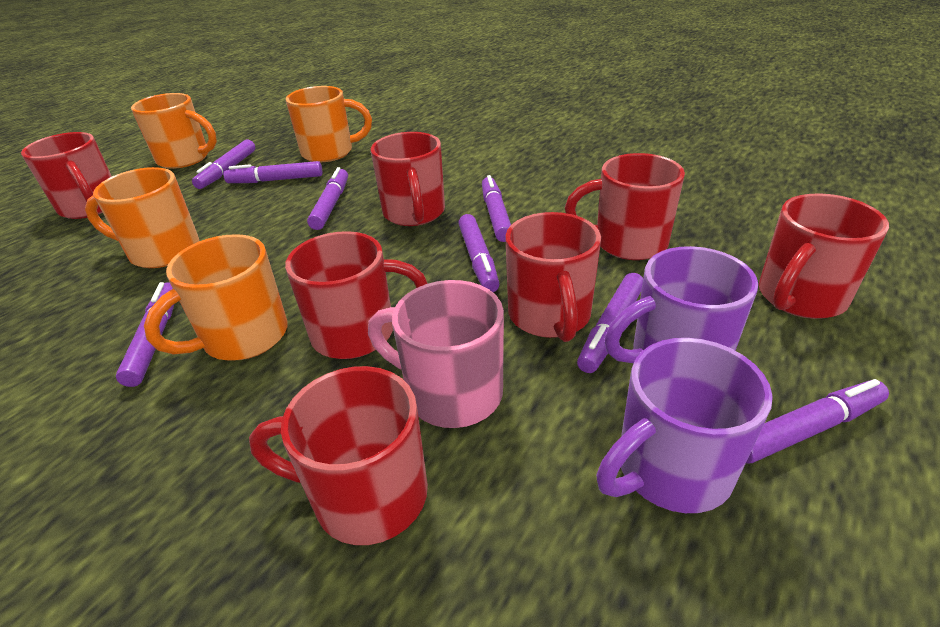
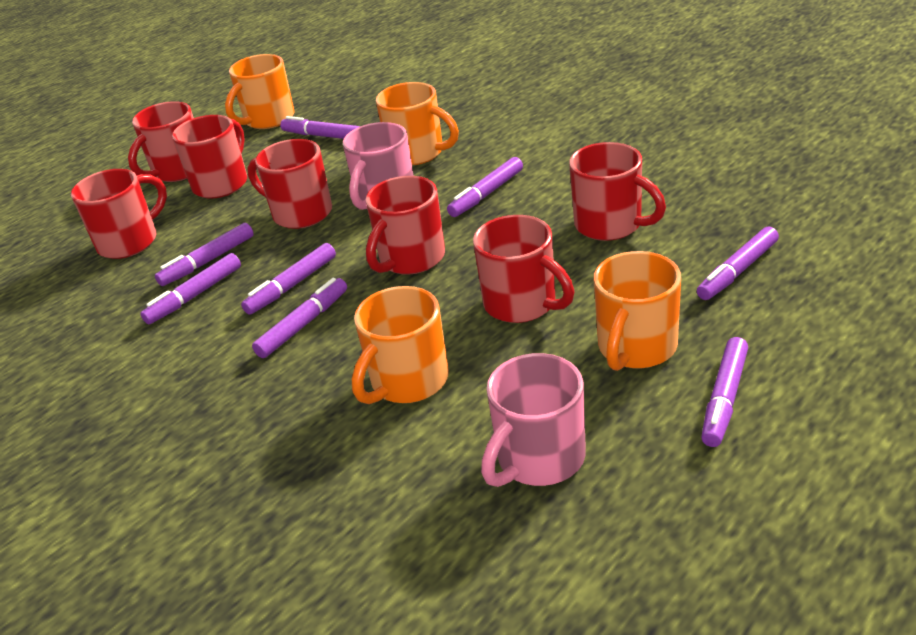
pink mug: [368,280,504,428] = 1 -> [343,122,414,210] [481,353,586,487] = 2
purple mug: [596,338,773,513] [605,246,758,363] = 2 -> none = 0

